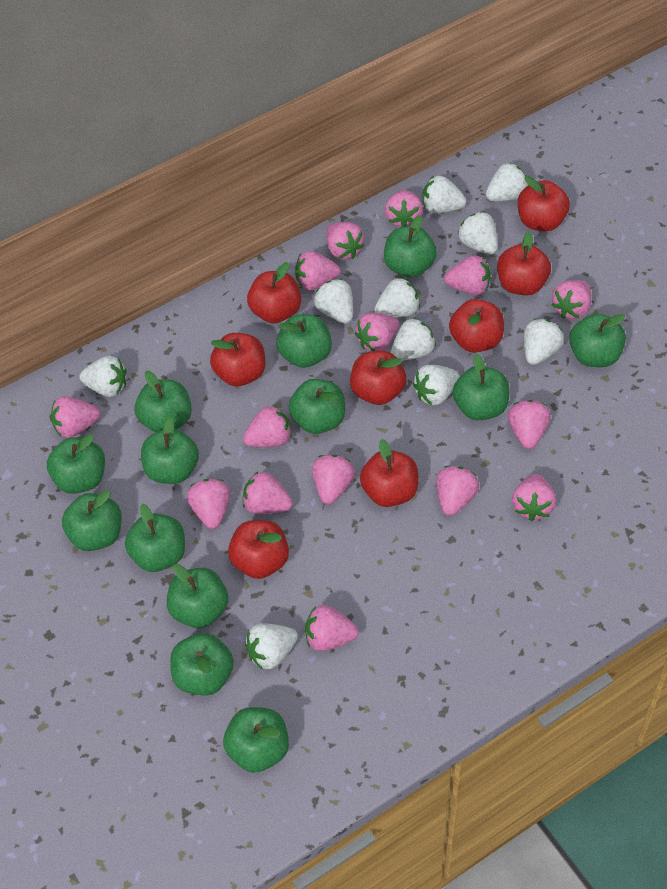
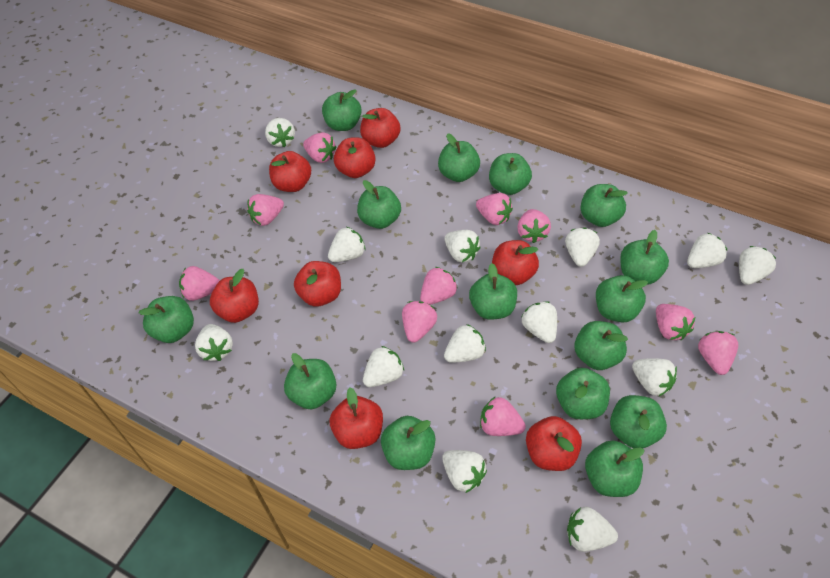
green apple: [47,434,105,494] [62,490,122,551] [125,504,185,572] [135,370,192,432] [141,417,199,484] [167,564,228,628] [170,633,234,696] [223,707,289,773] [277,314,332,368] [289,379,345,434] [384,215,437,277] [453,354,509,420] [569,313,626,367] = 13 -> [139,296,194,343] [284,353,336,409] [322,89,362,131] [357,180,401,229] [381,416,436,470] [438,133,480,182] [469,263,517,320] [489,153,532,195] [556,368,610,419] [574,321,628,370] [580,184,628,227] [585,440,644,497] [596,275,648,322] [610,395,667,448] [620,230,669,285] = 15
pink strawberry: [51,396,100,438] [187,479,230,529] [243,405,292,447] [243,471,293,514] [295,251,340,290] [305,605,359,651] [312,455,355,504] [327,222,365,260] [355,313,399,351] [385,190,423,227] [436,466,479,516] [444,255,490,295] [508,400,550,449] [512,474,556,521] [551,280,591,319] = 15 -> [179,266,220,301] [247,194,284,226] [303,132,336,163] [402,301,437,343] [420,267,458,305] [476,193,513,225] [480,396,526,436] [517,209,551,243] [656,304,695,340] [698,331,738,375] = 10
white strawberry: [79,356,126,397] [245,623,298,670] [314,279,353,324] [374,277,420,318] [390,318,436,361] [413,365,459,405] [423,176,466,213] [458,211,498,255] [486,162,528,201] [524,318,564,365] = 10 -> [195,324,233,361] [265,118,295,147] [328,227,366,262] [363,346,404,387] [442,450,487,493] [444,324,486,363] [445,230,481,263] [522,301,557,343] [565,228,600,267] [567,507,618,552] [632,358,677,396] [687,233,727,268] [739,246,777,285] = 13

